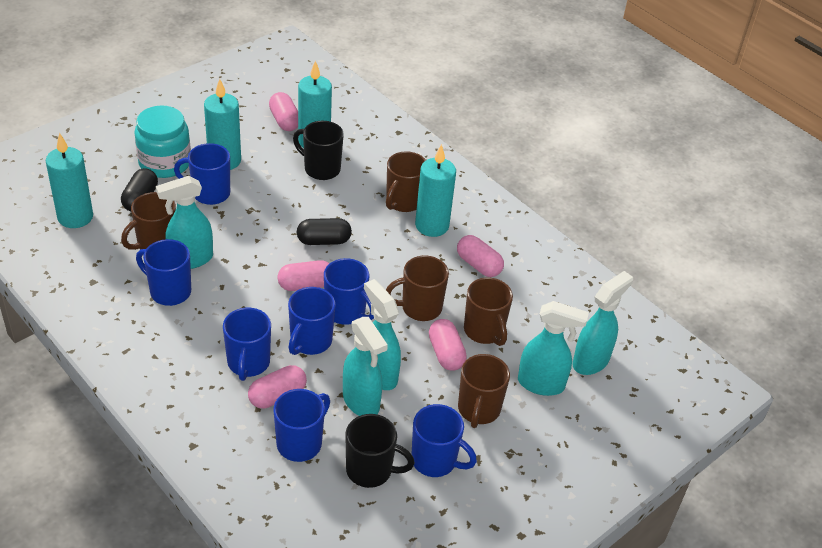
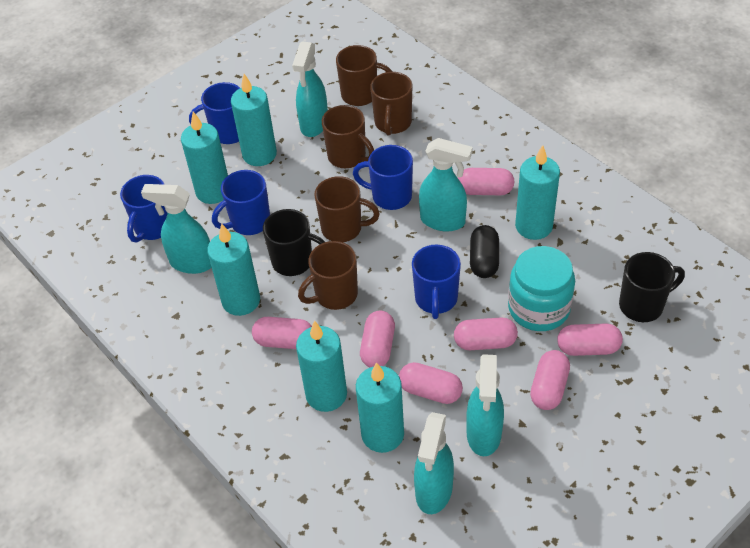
black capsule: [121,168,158,211] [297,218,352,245] = 2 -> [470,225,499,278] = 1
blue mug: [136,239,191,306] [174,143,230,205] [223,308,271,381] [273,389,330,462] [288,287,335,355] [324,258,374,325] [412,404,477,477] = 7 -> [120,175,168,243] [189,82,240,144] [212,170,270,235] [353,145,413,210] [412,245,461,319] = 5
pink capsule: [248,365,307,408] [269,92,298,131] [278,260,329,291] [429,319,467,371] [457,235,504,277] = 5 -> [252,317,312,349] [360,311,395,367] [399,362,463,404] [454,318,518,350] [458,168,515,195] [530,350,570,410] [557,323,623,356] = 7
turquoise candle: [46,133,93,228] [204,79,241,170] [298,61,332,148] [415,144,456,237] = 4 -> [181,111,228,204] [207,223,260,316] [231,74,277,166] [296,321,347,412] [356,362,404,453] [515,145,560,240] = 6

